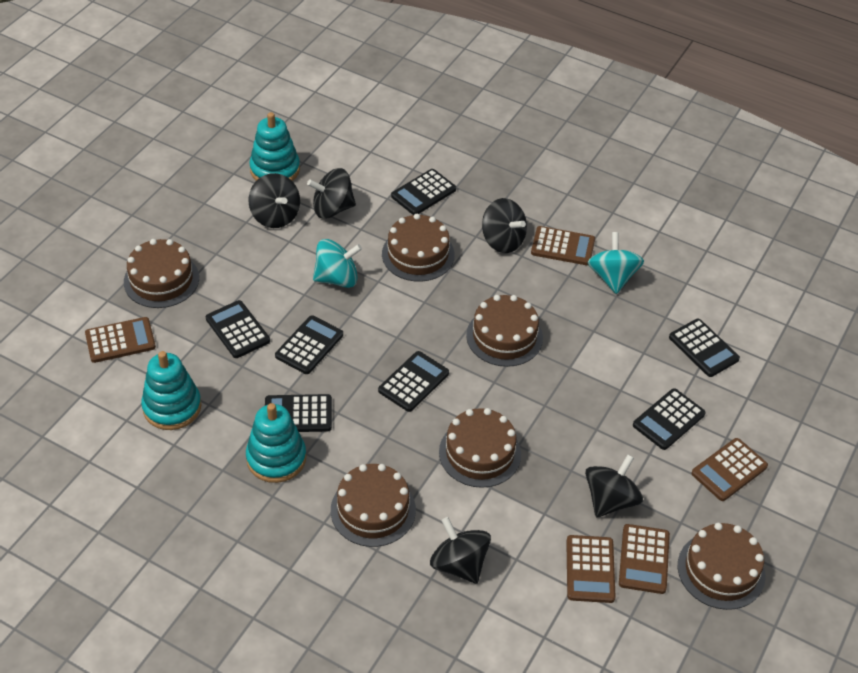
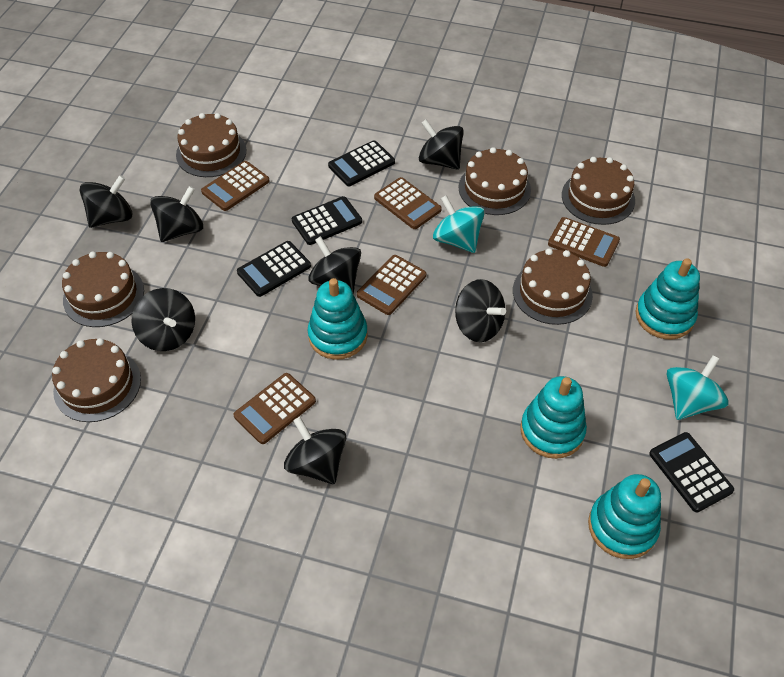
black calculator: [206,300,270,358] [265,394,332,432] [275,315,343,374] [378,351,449,412] [391,169,456,215] [633,388,706,450] [669,319,740,377] = 7 -> [237,241,311,297] [292,196,362,245] [328,140,395,186] [649,432,734,512] = 4
black spinning top: [248,173,300,228] [307,168,356,219] [430,517,491,584] [482,198,527,253] [585,454,643,518] = 5 -> [80,175,132,228] [131,288,195,351] [150,186,203,242] [284,417,346,484] [308,236,361,293] [419,120,464,170] [455,279,506,342] = 7
turquoise stacking toy: [141,351,201,430] [246,403,306,483] [249,112,300,181] = 3 -> [307,278,368,360] [520,376,587,459] [588,474,661,559] [635,259,700,340] = 4

